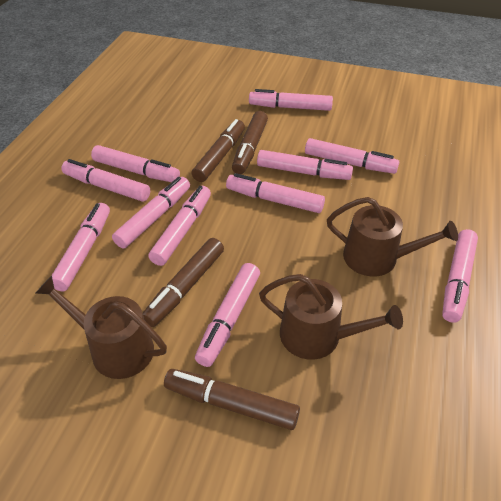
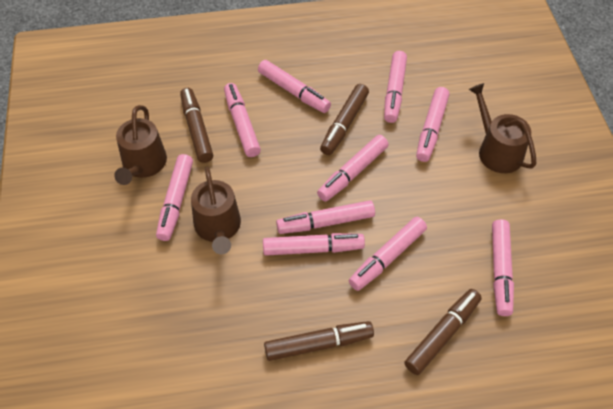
pink marker: [51,203,110,291] [61,159,150,202] [91,145,180,182] [112,177,190,248] [148,186,211,266] [195,263,260,367] [226,173,325,213] [249,89,333,111] [257,150,353,180] [305,138,399,174] [442,229,478,323] = 11 -> [156,154,193,241] [224,83,261,157] [258,60,331,113] [263,233,365,256] [276,200,375,234] [317,135,389,202] [349,217,427,291] [384,51,407,123] [416,87,450,162] [492,219,514,316] = 10

